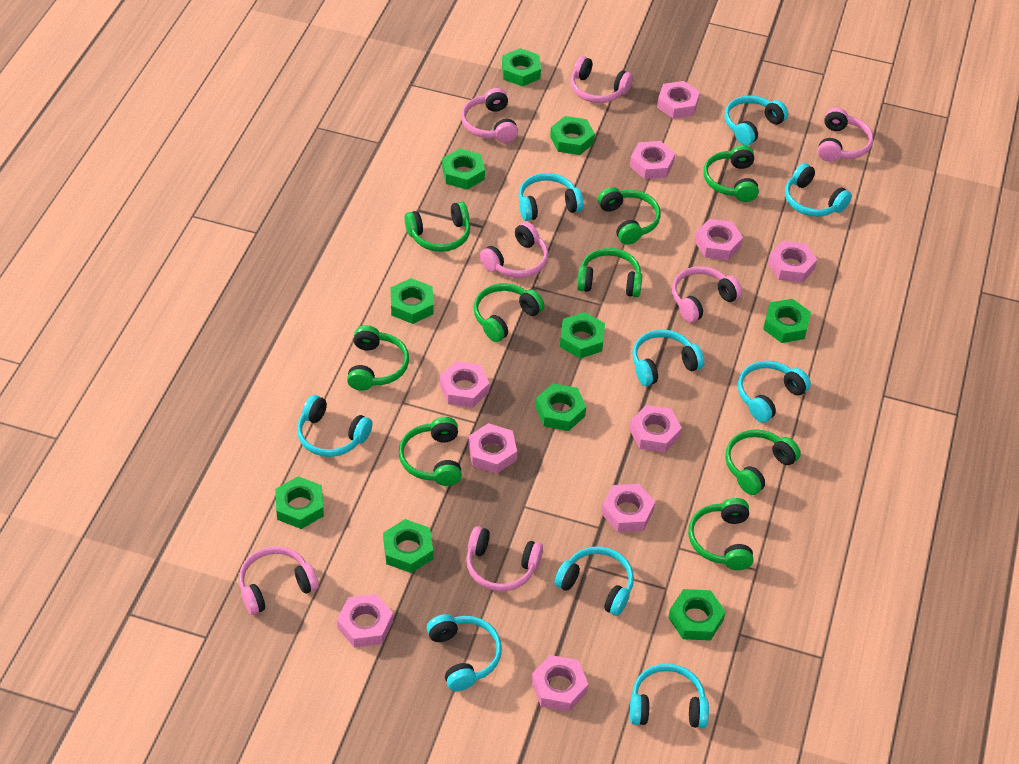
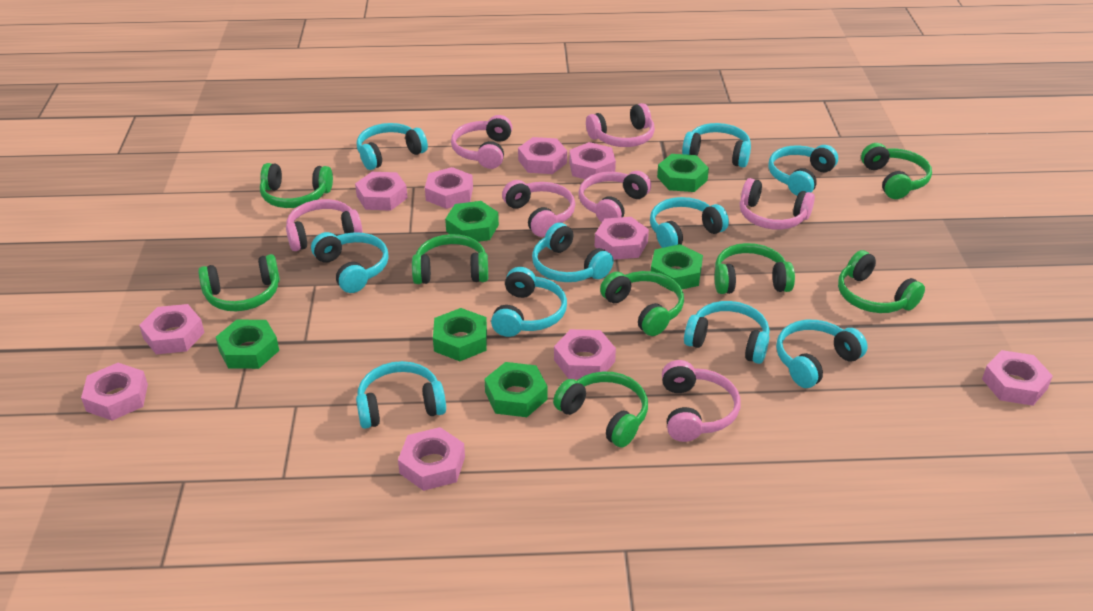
green headphones: [347,325,409,391] [399,417,462,486] [404,201,470,252] [473,283,544,342] [577,248,642,297] [598,187,661,245] [688,498,753,570] [703,145,759,202] [725,429,801,495] = 9 -> [198,254,280,311] [260,163,333,208] [412,234,488,284] [553,371,648,447] [600,271,684,336] [715,243,795,294] [838,250,925,313] [861,143,932,199] = 8
green nut: [275,476,324,529] [383,519,433,573] [390,278,433,324] [442,148,485,190] [502,48,541,87] [536,383,586,431] [550,116,595,155] [560,312,605,359] [668,589,726,641] [763,299,811,343] = 10 -> [216,320,279,369] [433,308,487,361] [445,201,499,242] [485,362,547,417] [651,244,703,291] [657,154,709,192] = 6
turquoise headphones: [297,395,373,457] [427,614,502,691] [518,173,583,221] [554,546,634,616] [630,663,709,728] [632,330,704,386] [725,95,788,145] [738,361,811,423] [785,163,852,217] = 9 -> [311,232,389,293] [356,361,446,429] [357,123,428,170] [491,267,567,337] [532,223,614,282] [650,197,729,248] [682,123,751,168] [684,301,769,364] [768,145,838,196] [776,320,868,388] = 10

